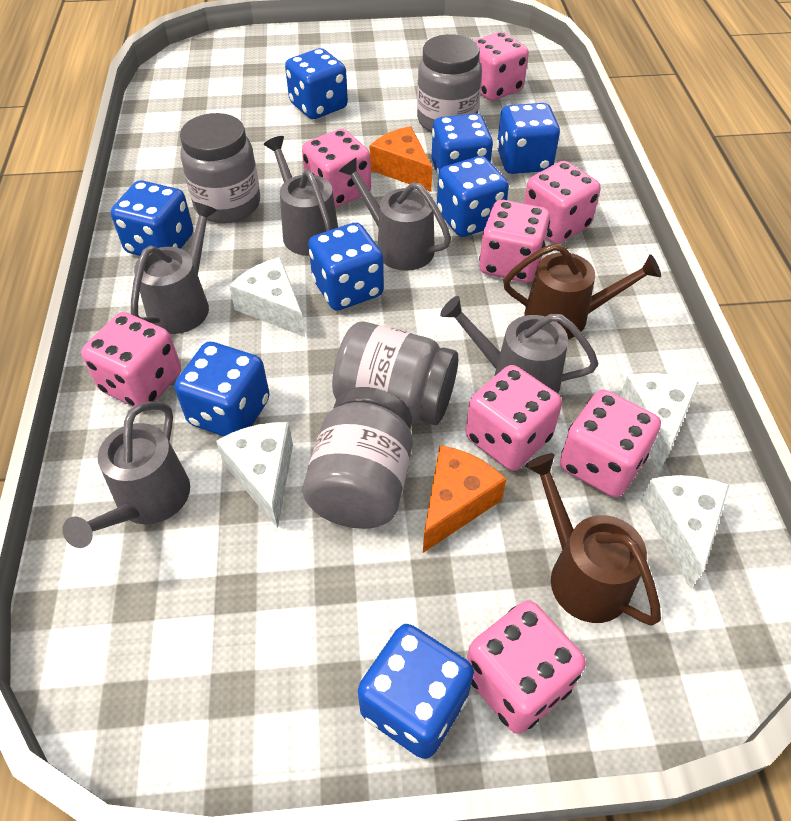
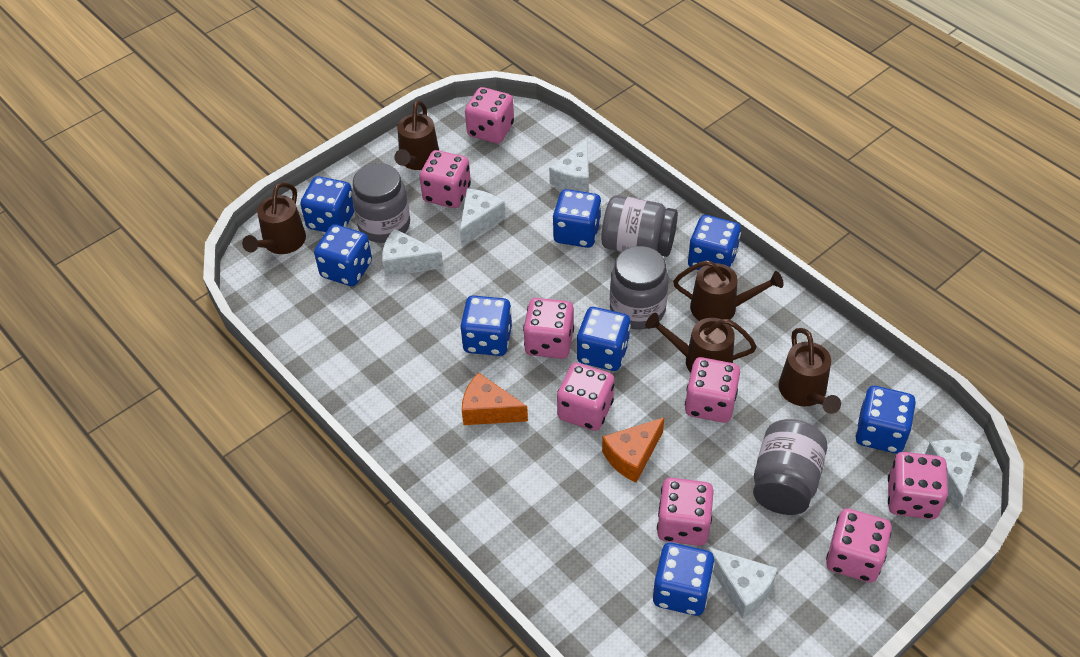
brown watering can: [503,243,661,339] [525,454,661,626] = 2 -> [242,182,306,254] [394,100,439,170] [646,313,757,373] [673,260,784,321] [779,328,841,414] = 5
grey watering can: [62,402,190,548] [131,202,217,334] [264,136,338,256] [339,158,451,271] [440,296,599,393] = 5 -> none = 0
white cheese: [216,422,293,528] [229,257,305,337] [620,373,699,472] [640,475,729,589] = 4 -> [382,229,444,277] [460,188,506,246] [549,139,589,193] [707,547,778,619] [925,439,981,512] = 5

